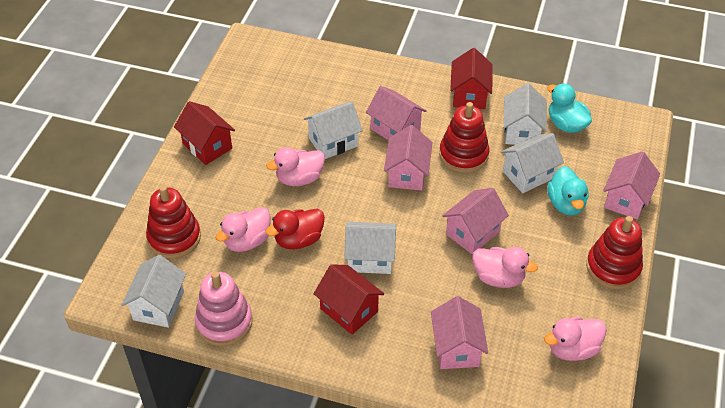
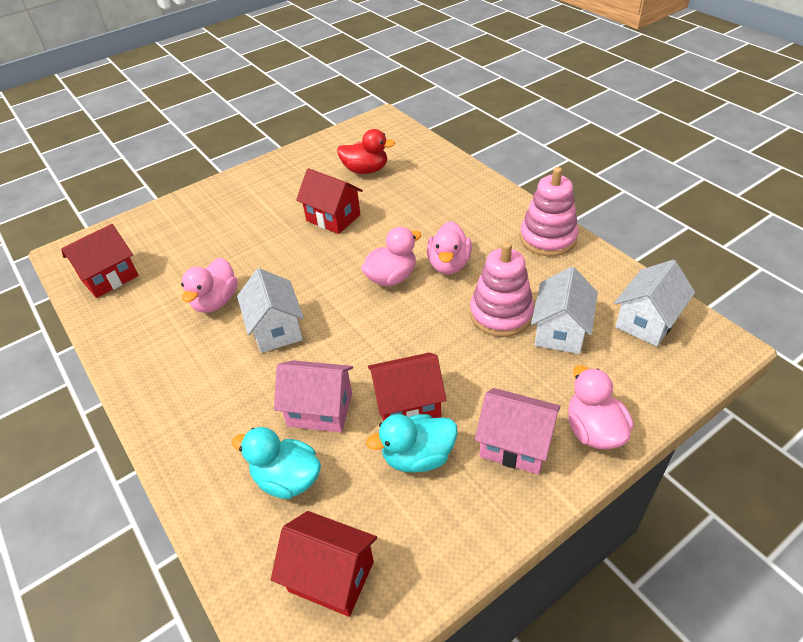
pink house: [366,86,426,140] [384,125,433,191] [431,296,488,369] [442,188,509,254] [603,151,660,219] = 5 -> [274,360,353,433] [475,388,560,475] = 2
pink stacking toy: [195,272,252,346] = 1 -> [470,242,534,337] [520,167,579,256] = 2
red house: [174,101,235,165] [314,264,384,335] [450,48,493,109] = 3 -> [61,224,138,298] [271,511,377,617] [296,168,363,234] [368,353,446,421] = 4
red stacking toy: [146,186,201,259] [439,102,489,173] [586,216,643,289] = 3 -> none = 0
white house: [122,255,186,328] [304,101,363,159] [344,222,396,274] [501,133,564,193] [503,83,547,145] = 5 -> [237,268,304,353] [531,267,598,354] [614,260,695,347] = 3

